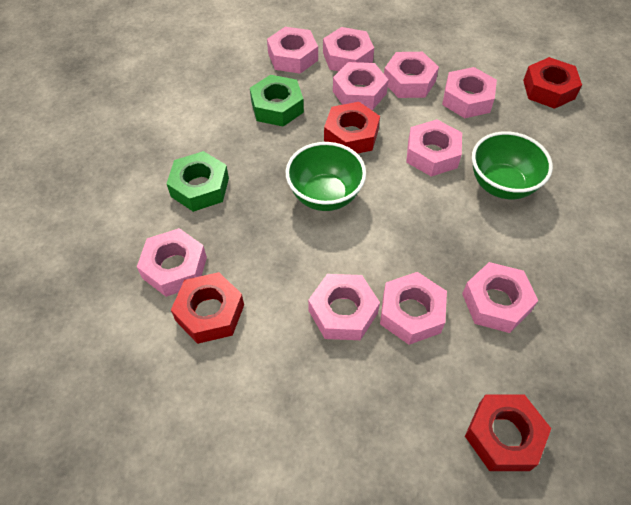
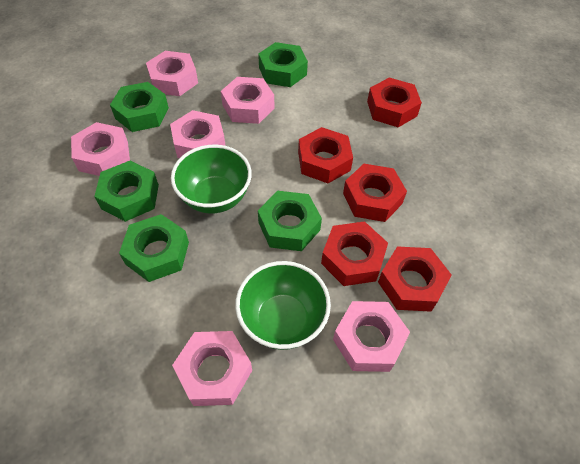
green nut: [166,151,229,212] [250,75,304,127] = 2 -> [94,161,159,222] [110,82,169,132] [119,214,189,282] [258,42,308,87] [258,191,322,251] = 5
pink nut: [137,228,207,297] [267,27,318,74] [308,274,380,340] [323,27,374,71] [333,62,388,110] [380,272,447,345] [384,52,439,98] [406,119,462,177] [442,67,497,118] [462,262,538,333] = 10 -> [71,122,130,176] [146,51,198,96] [170,110,226,158] [172,331,252,406] [221,77,274,124] [333,301,410,372] = 6
red nut: [171,272,244,344] [324,102,380,154] [465,394,551,471] [523,57,582,109] = 4 -> [298,127,353,183] [321,221,388,286] [343,164,407,222] [367,77,422,127] [378,246,452,312] = 5

